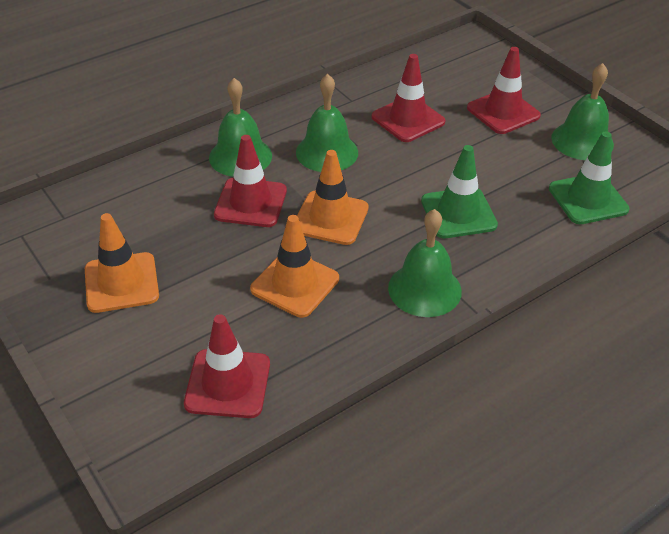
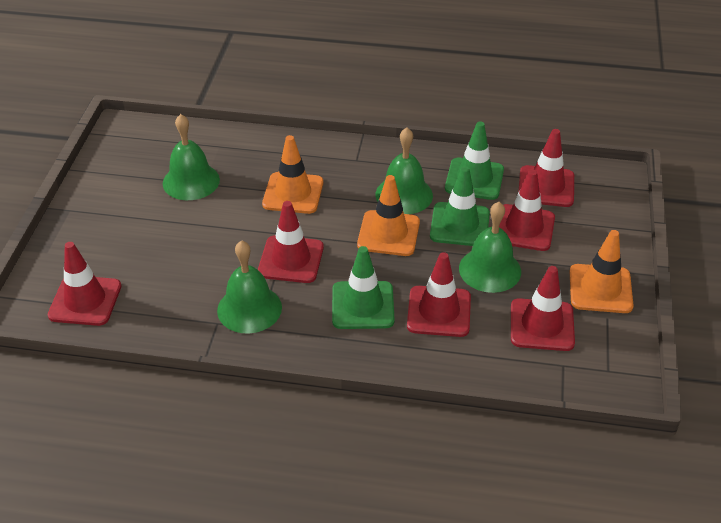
green traffic cone: [421,145,498,238] [549,131,629,224] = 2 -> [332,246,395,329] [430,166,490,246] [445,121,504,200] = 3
red traffic cone: [184,314,270,418] [214,135,287,227] [372,54,445,142] [467,47,541,134] = 4 -> [48,242,122,326] [258,201,324,283] [407,252,471,337] [499,169,555,251] [511,266,575,351] [518,129,574,207] = 6

